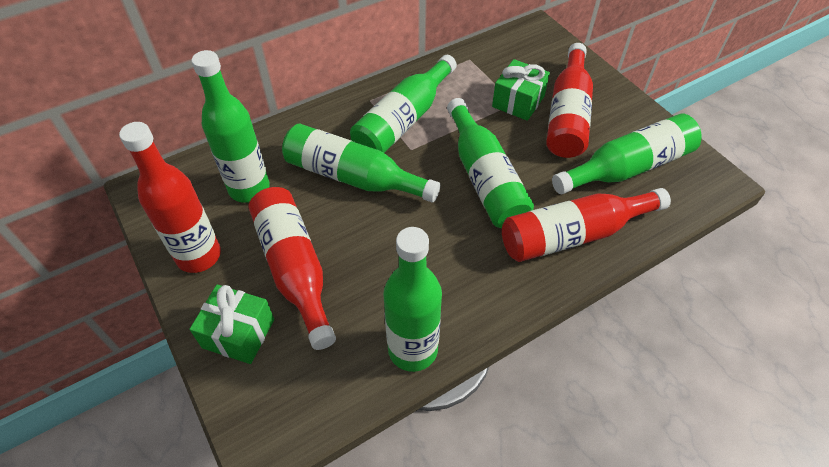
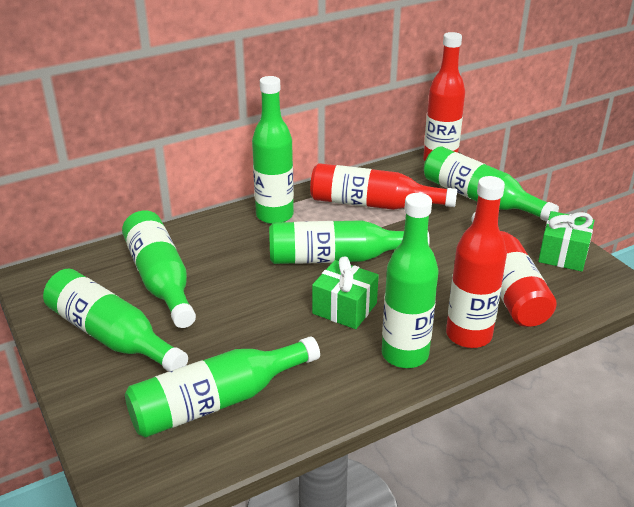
green bottle: [191,50,270,203] [282,124,440,202] [350,55,457,153] [383,227,442,372] [447,98,534,228] [552,114,701,194] = 6 -> [43,269,188,372] [122,210,196,328] [125,336,320,438] [252,76,294,224] [269,220,430,264] [382,193,438,368] [424,146,559,222] = 7

